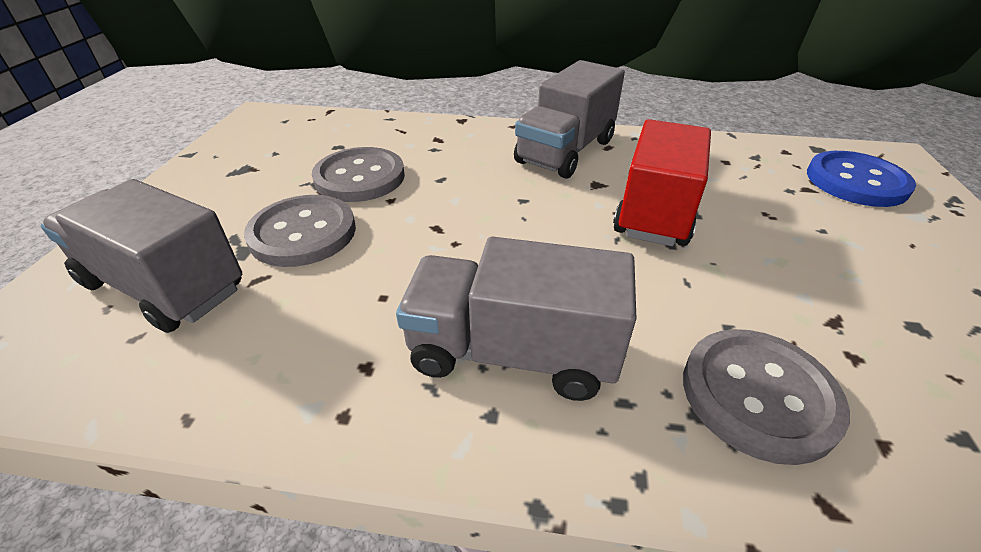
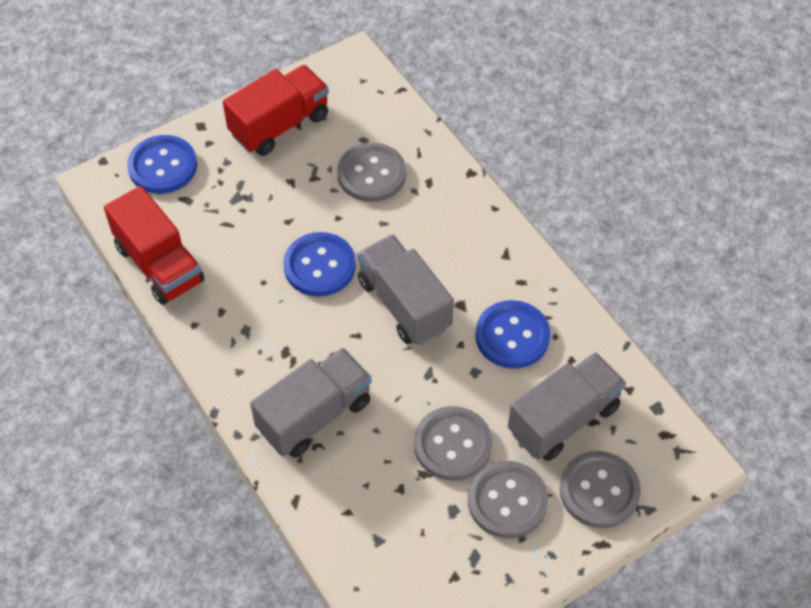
blue button: [807,151,916,207] = 1 -> [127,135,197,194] [283,232,356,297] [475,300,550,369] = 3
grey button: [244,195,356,267] [312,147,405,202] [683,329,850,465] = 3 -> [337,143,406,202] [414,406,492,481] [468,461,548,538] [560,451,641,528] = 4
red truck: [613,119,711,246] = 1 -> [104,186,205,305] [223,65,329,156] = 2

